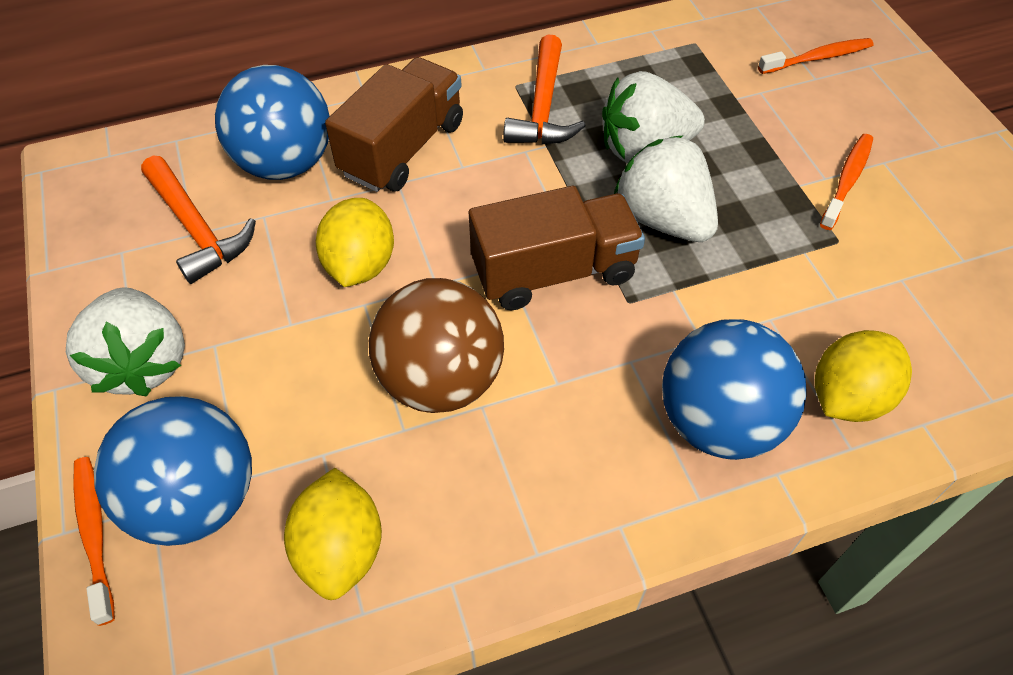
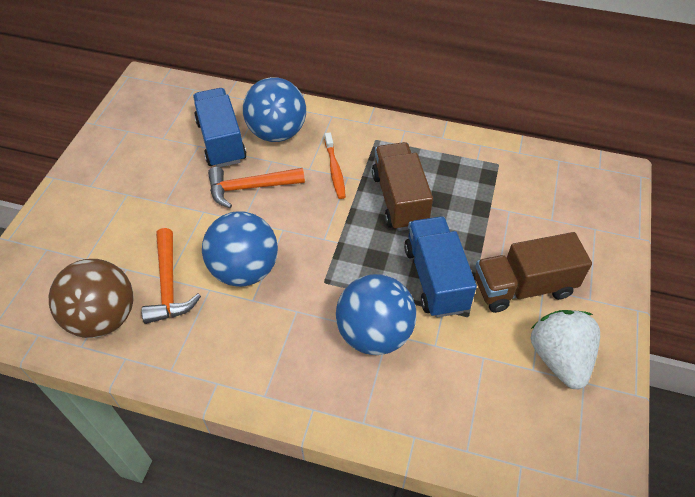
blue truck: none = 0 -> [193,88,246,167] [404,216,477,318] = 2
orange toothbrush: [73,457,115,626] [758,38,874,74] [820,134,873,230] = 3 -> [325,132,346,199] = 1
white strawberry: [66,287,185,397] [602,71,705,163] [614,135,718,242] = 3 -> [531,310,600,389] = 1
yellow lemon: [284,468,382,600] [316,198,394,287] [815,330,912,422] = 3 -> none = 0

